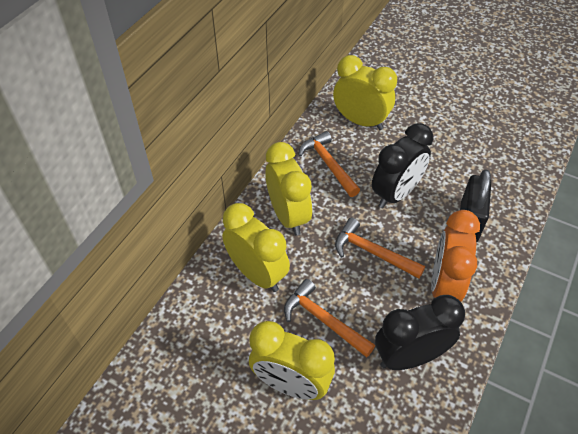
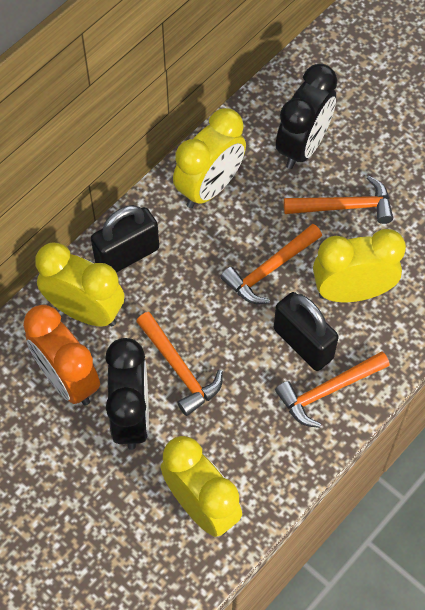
black padlock: [460,169,491,243] = 1 -> [91,205,159,273] [274,292,339,371] = 2
orange hammer: [284,279,375,358] [299,131,360,197] [335,218,425,279] = 3 -> [136,312,223,416] [220,224,322,304] [275,351,390,428] [284,176,393,224] = 4

